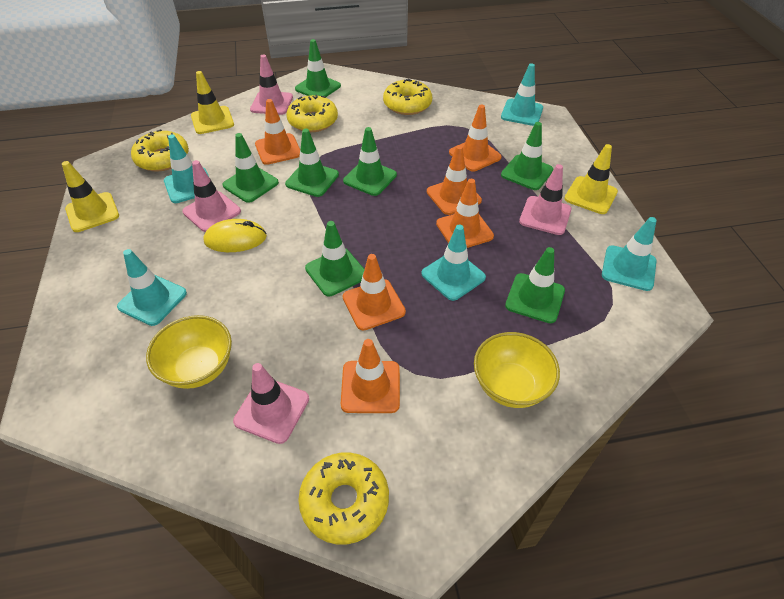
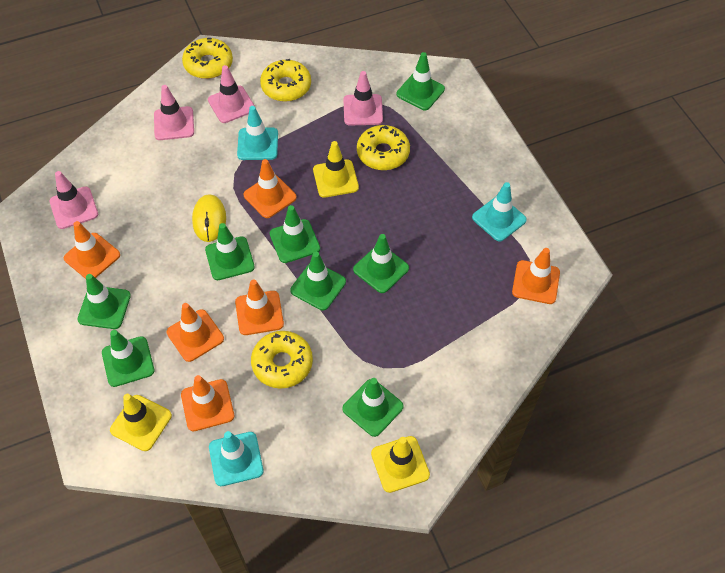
green traffic cone: [223,133,279,203] [285,129,339,197] [295,39,341,97] [305,221,365,296] [343,127,397,196] [501,122,553,190] [505,247,565,323] = 7 -> [77,274,131,329] [102,330,154,387] [205,223,255,280] [270,205,320,263] [290,252,346,310] [342,378,404,437] [353,234,409,293] [396,52,445,110] = 8
turquoise traffic cone: [117,249,187,326] [164,134,209,203] [421,224,486,301] [501,63,543,126] [602,217,657,291] = 5 -> [209,431,264,486] [237,106,278,160] [472,182,527,242] = 3
yellow bowl: [146,315,232,389] [474,332,560,408] = 2 -> none = 0

